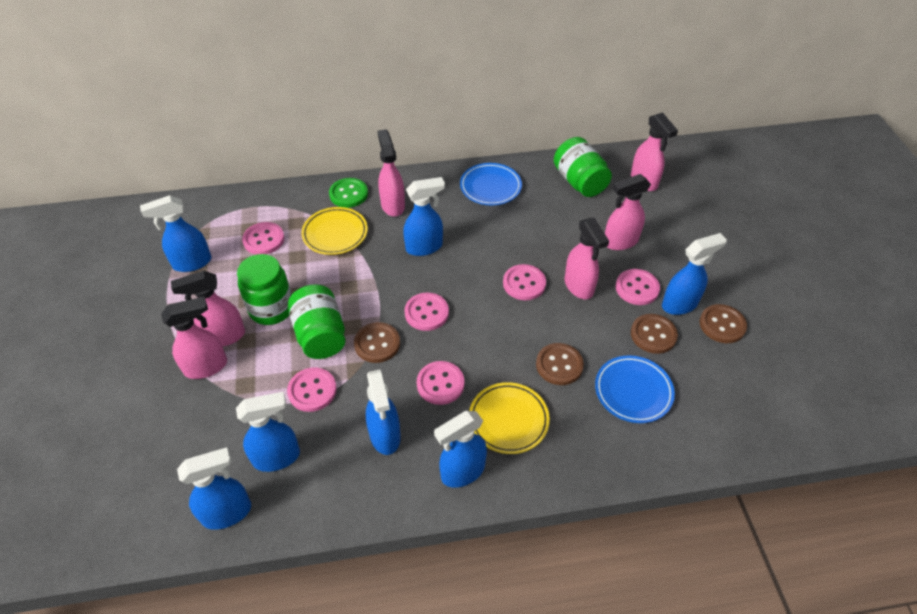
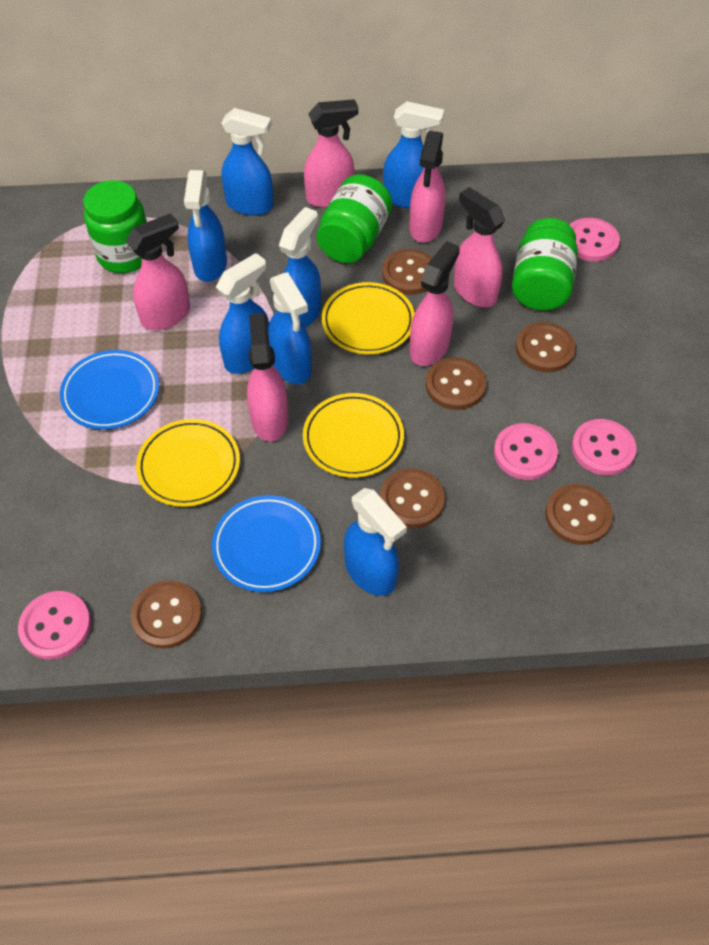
brown button: [354,322,400,363] [536,343,584,385] [631,314,678,354] [700,304,747,343] = 4 -> [131,581,202,649] [380,469,445,529] [382,249,432,295] [426,357,486,410] [516,322,576,372] [545,484,613,545] = 6
green button: [329,178,368,208] = 1 -> none = 0
pink button: [242,222,284,255] [287,368,337,412] [404,293,449,331] [417,361,464,405] [503,264,546,300] [616,269,660,305] = 6 -> [18,591,91,660] [494,423,558,480] [570,218,620,262] [572,419,637,475] = 4
yellow plate: [301,207,368,255] [469,382,550,454] = 2 -> [136,419,240,507] [303,393,404,478] [322,282,415,354] = 3

